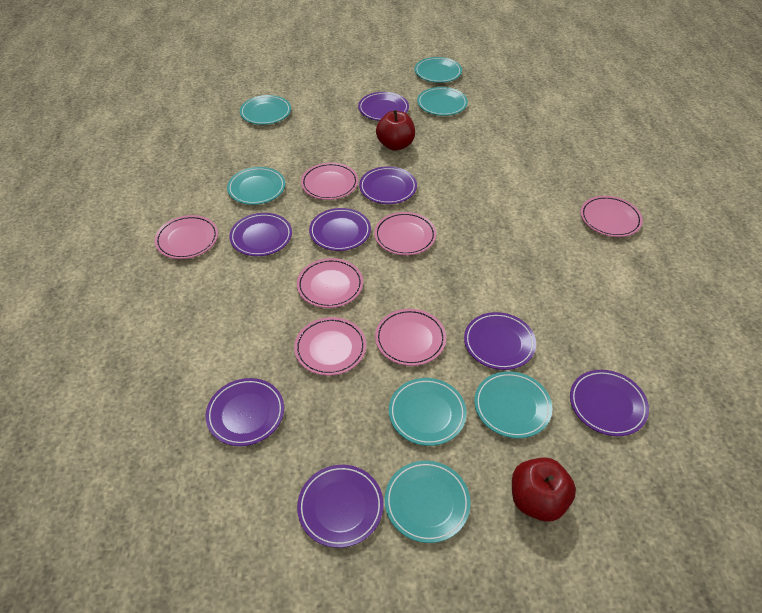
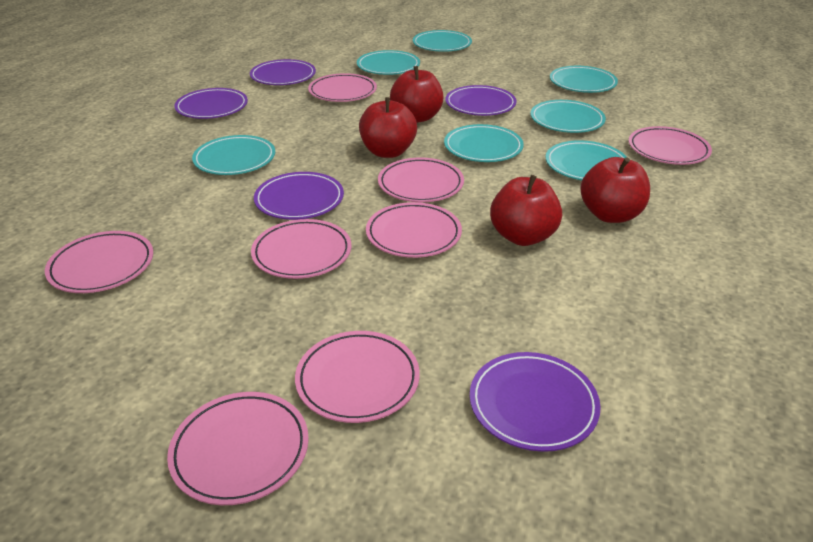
pink plate: [155,215,218,259] [294,317,366,376] [297,258,363,308] [301,163,358,200] [374,212,436,255] [375,309,446,366] [580,196,643,237] = 7 -> [45,231,153,293] [167,392,309,505] [251,219,351,279] [295,331,420,423] [308,73,377,102] [366,202,462,258] [378,158,464,202] [629,126,712,165] = 8
purple plate: [206,378,284,446] [229,213,292,256] [297,465,384,548] [309,208,371,251] [358,92,409,121] [359,166,417,204] [464,312,536,370] [570,370,649,436] = 8 -> [174,88,248,119] [250,59,316,85] [254,172,344,220] [445,85,516,116] [470,352,601,452] = 5
red apple: [376,110,415,151] [512,457,576,522] = 2 -> [359,97,417,158] [390,66,443,123] [490,175,562,246] [580,157,650,223] = 4

